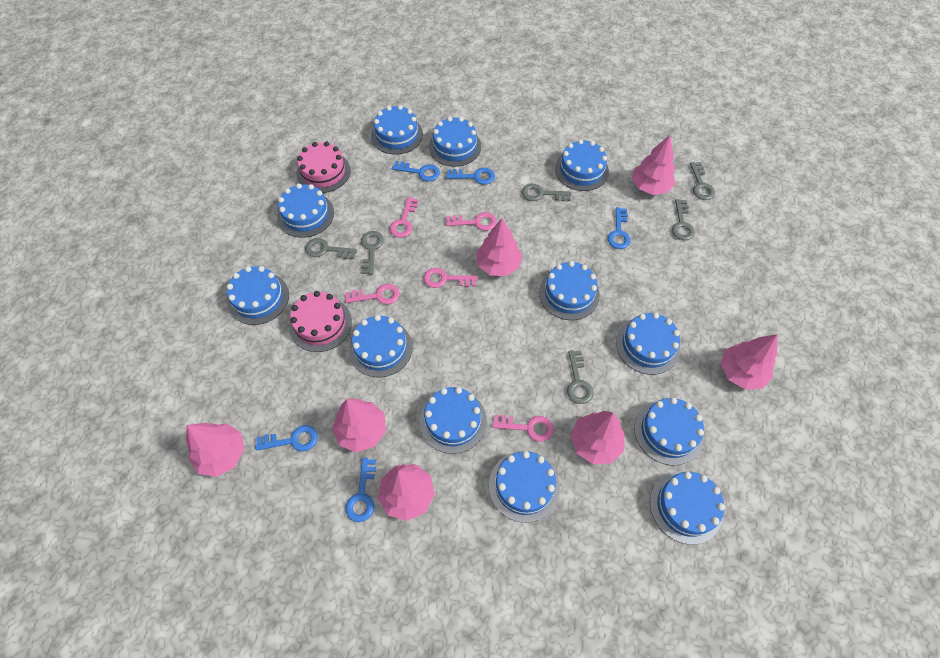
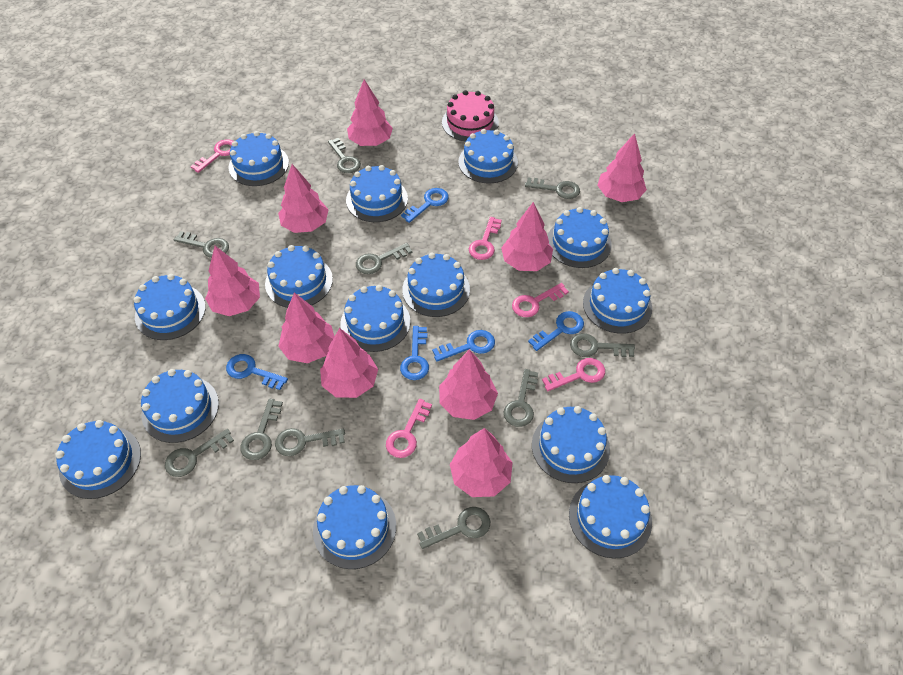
blue cake: [226,266,289,325] [277,184,334,238] [349,315,413,377] [371,105,423,155] [419,387,487,454] [429,117,481,167] [489,451,560,523] [539,261,600,320] [555,139,609,191] [616,313,680,375] [634,397,704,466] [650,471,725,545] = 12 -> [55,420,141,499] [134,274,206,340] [141,369,219,443] [229,131,289,186] [265,245,333,308] [313,485,396,569] [340,285,411,352] [346,165,408,222] [402,253,470,317] [458,129,518,183] [532,406,610,483] [547,207,612,268] [569,475,652,559] [583,268,652,334] = 14
grey key: [305,238,357,259] [361,231,384,275] [522,184,572,201] [567,350,593,404] [672,199,695,240] [690,162,715,200] = 6 -> [165,429,234,477] [174,231,229,258] [240,399,283,460] [275,428,345,456] [328,138,361,173] [356,243,412,274] [417,507,490,549] [503,369,538,427] [525,178,580,199] [570,333,635,357] = 10
pink cake: [289,291,352,352] [296,142,351,193] = 2 -> [442,90,499,142] = 1
pink tree: [186,423,245,477] [332,399,386,452] [378,464,435,521] [476,218,522,276] [571,411,625,464] [632,135,675,195] [721,334,777,390] = 7 -> [205,246,260,316] [278,164,329,233] [278,292,335,363] [320,328,378,398] [347,79,393,146] [439,349,498,420] [450,428,513,497] [501,202,553,271] [597,133,647,202] = 9

